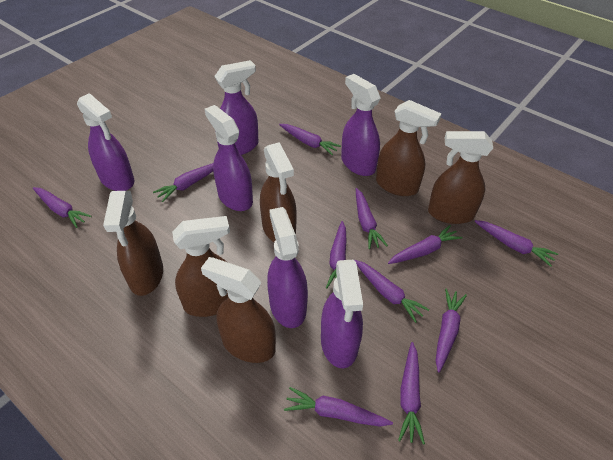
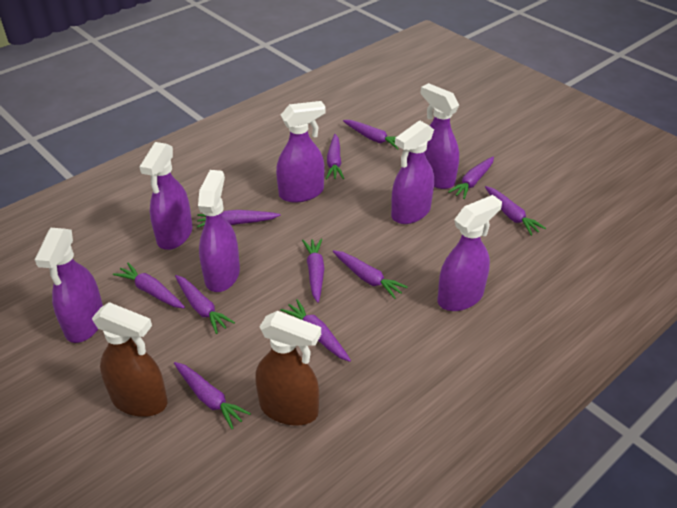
brown spray bottle: [103,191,163,296] [172,216,230,317] [201,257,276,363] [260,142,297,242] [376,100,441,196] [428,131,493,224] = 6 -> [92,302,168,417] [255,311,321,425] = 2
purple spray bottle: [77,93,134,191] [204,105,253,211] [214,60,258,155] [267,207,308,328] [321,260,363,368] [341,74,381,176] = 6 -> [35,228,103,343] [139,142,192,250] [198,170,240,292] [276,101,326,203] [391,120,434,224] [420,83,459,189] [437,195,502,311] = 7

